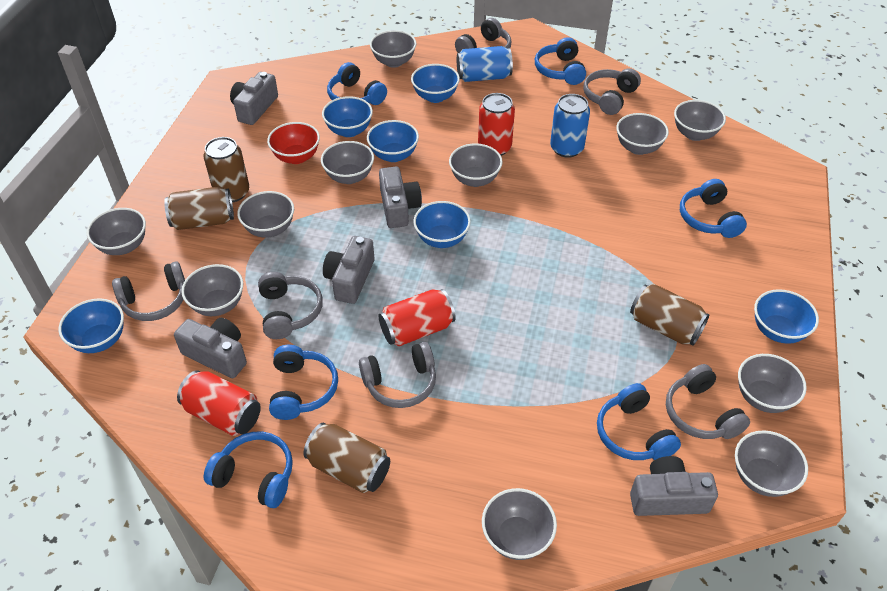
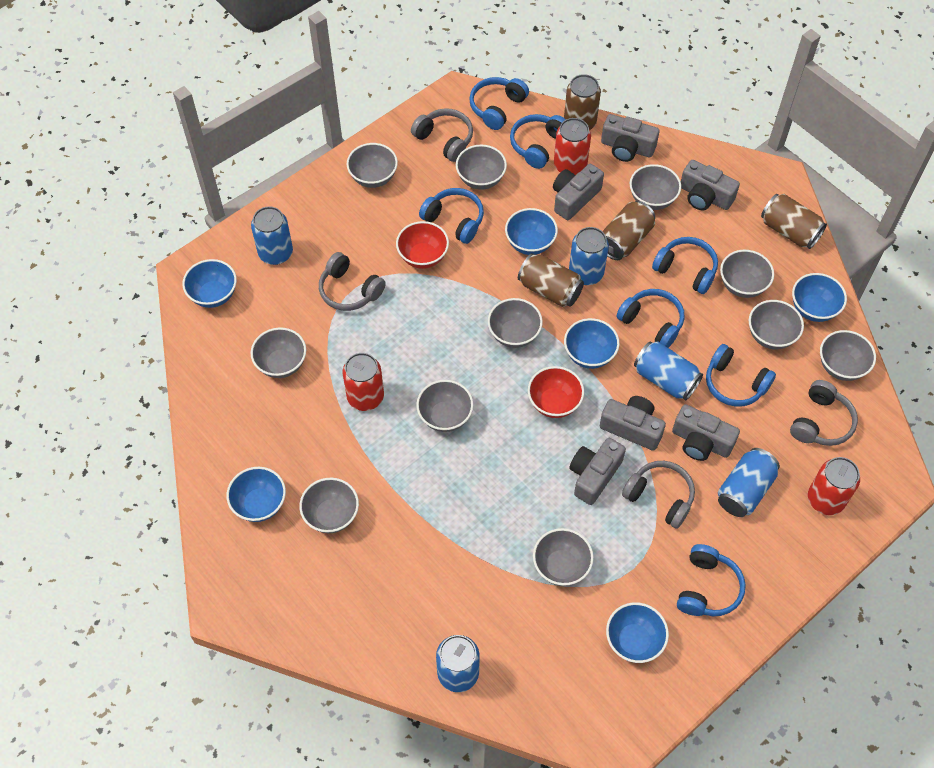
blue can: [457,46,513,82] [550,94,590,158] = 2 -> [251,206,293,265] [436,635,480,692] [569,227,609,285] [634,341,703,401] [718,448,780,517] = 5
blue headphones: [204,431,293,508] [269,345,338,420] [327,62,387,105] [535,37,586,85] [597,383,681,460] [680,179,747,238] = 6 -> [419,188,484,244] [469,77,529,130] [510,114,566,169] [616,289,685,348] [652,237,718,294] [677,544,746,616] [706,344,776,407] = 7
grey camera: [174,318,247,378] [230,72,278,125] [323,236,375,304] [379,167,422,228] [630,456,718,516] = 5 -> [553,164,604,220] [569,438,626,505] [600,396,666,451] [601,114,659,162] [672,404,740,461] [681,160,740,210] = 6
grey headphones: [112,261,185,321] [258,272,323,339] [359,342,436,408] [455,18,511,53] [583,68,641,115] [666,364,750,439] = 6 -> [319,252,386,311] [411,108,473,162] [622,461,695,529] [790,380,858,446] = 4
red bowl: [267,122,320,164] = 1 -> [396,221,449,269] [528,366,584,418] = 2

